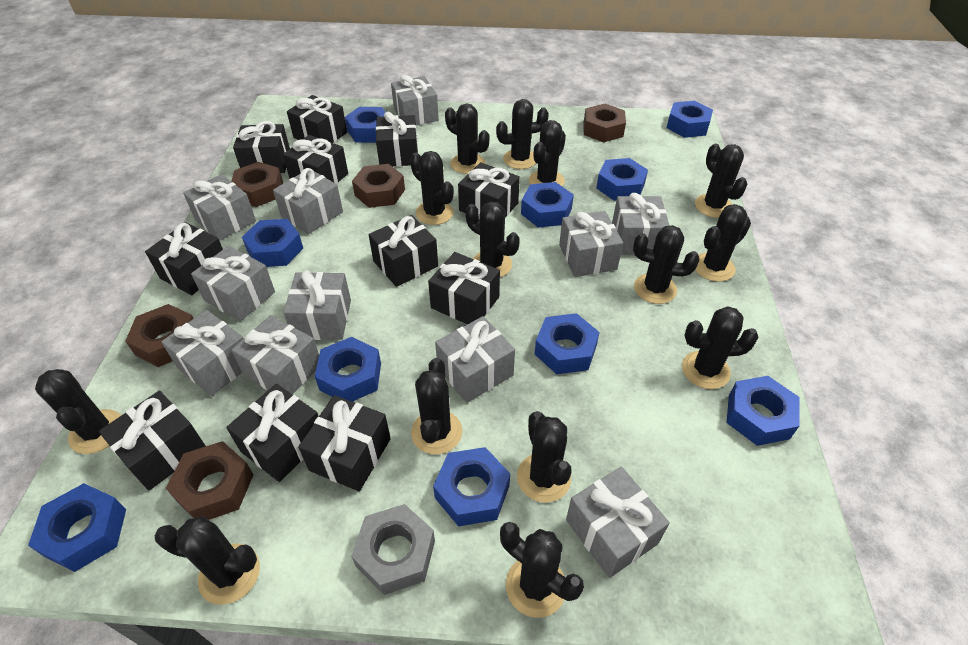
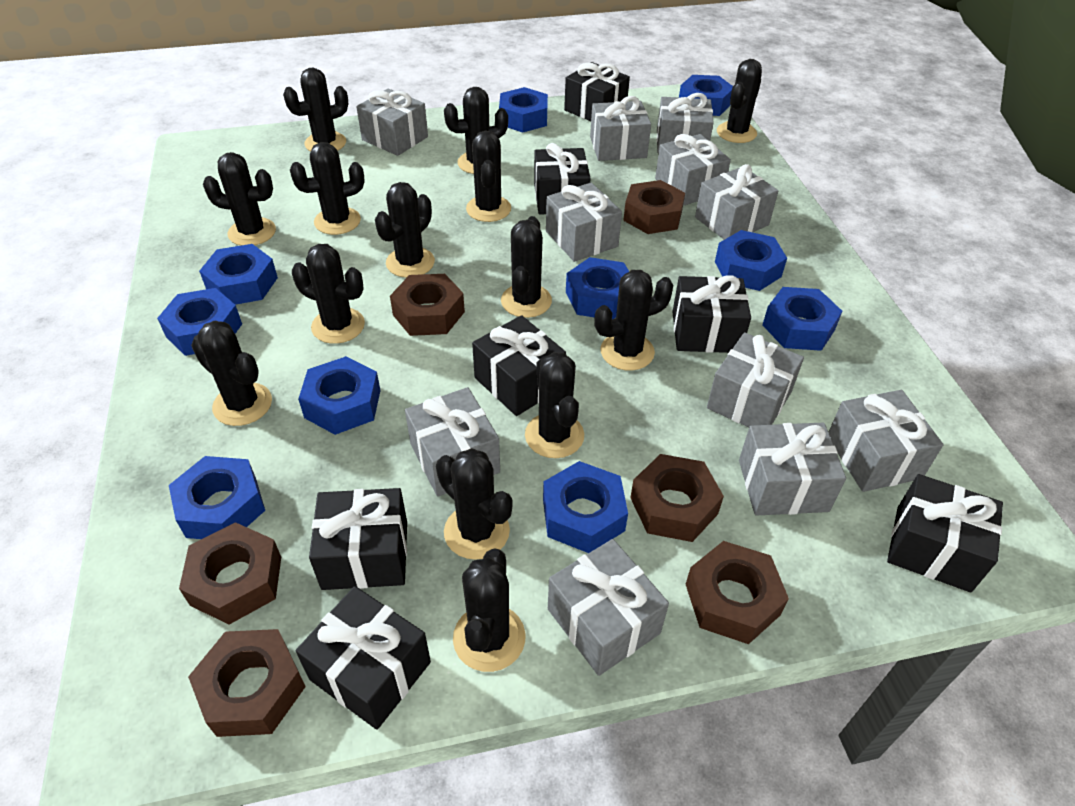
black gift: [99,390,206,491] [145,222,223,295] [226,384,319,482] [233,121,290,173] [283,135,348,184] [287,95,347,143] [298,395,391,491] [369,215,438,287] [376,111,418,166] [428,252,500,324] [458,162,520,219] = 11 -> [296,586,431,730] [309,488,407,590] [472,315,566,416] [534,143,591,215] [564,62,630,121] [672,275,751,353] [887,474,1003,592] = 7
brown nut: [125,304,194,367] [166,441,254,520] [231,162,283,207] [352,164,405,208] [584,104,626,142] = 5 -> [179,522,281,625] [188,629,306,737] [390,274,465,336] [623,180,685,234] [630,454,724,542] [686,541,789,644] = 6
grey nut: [351,504,435,595] = 1 -> none = 0

